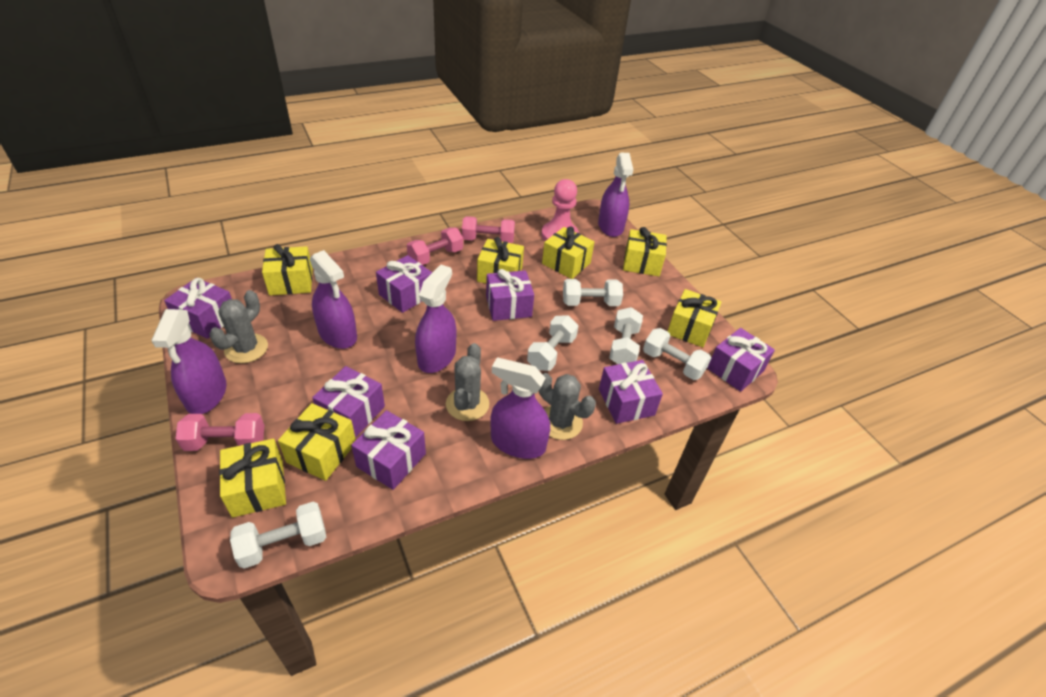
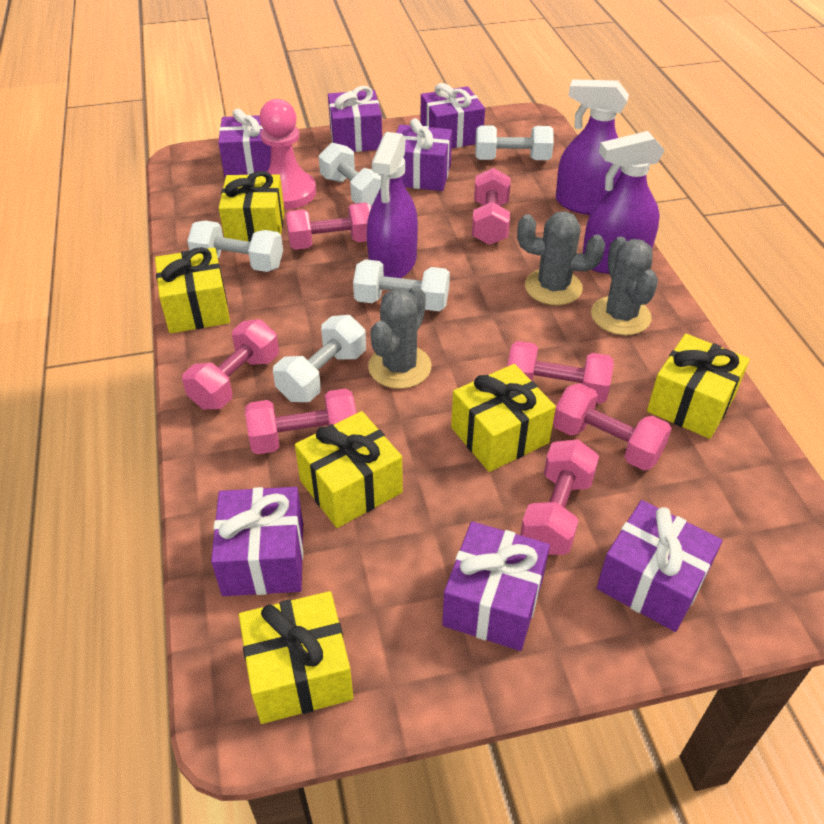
pink dumbbell: [176,413,264,451] [407,227,463,265] [462,216,515,243] = 3 -> [182,319,279,409] [245,388,356,454] [286,202,372,250] [472,168,511,245] [507,341,614,404] [520,439,599,555] [553,383,672,470] = 7
purple spray bottle: [151,309,227,414] [310,250,357,349] [415,265,456,373] [490,357,550,459] [598,153,633,237] = 5 -> [367,132,418,278] [556,79,629,215] [582,131,665,274] = 3
yellow gift: [219,439,286,518] [262,244,313,296] [278,403,356,481] [477,237,524,283] [542,227,594,279] [623,227,667,276] [667,289,722,347] = 7 -> [155,247,230,333] [219,171,285,242] [239,591,354,724] [295,411,403,528] [451,364,556,472] [647,334,750,439] = 6

